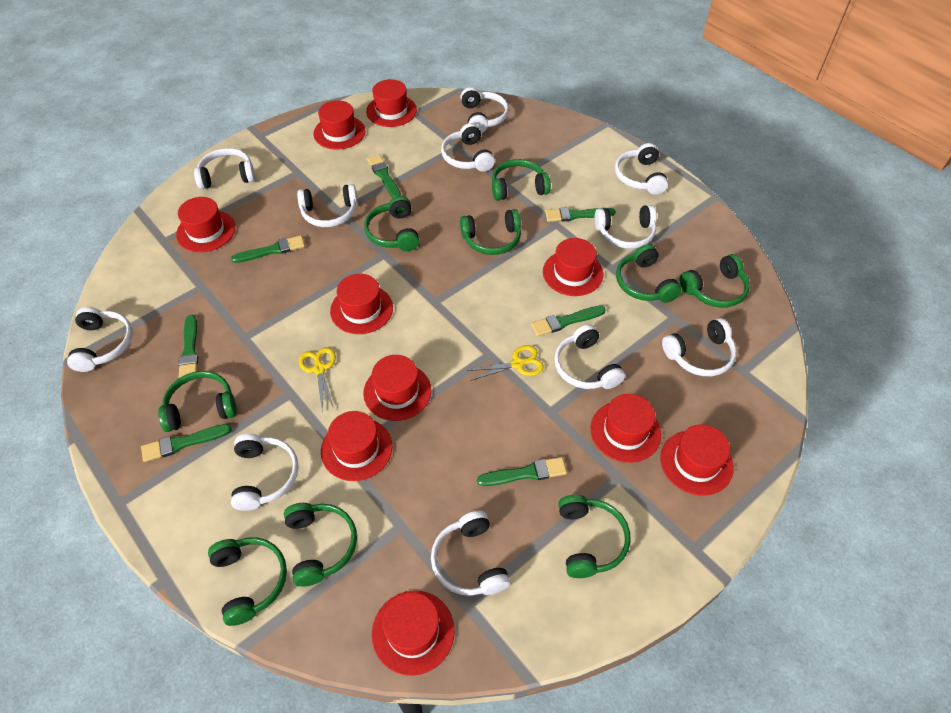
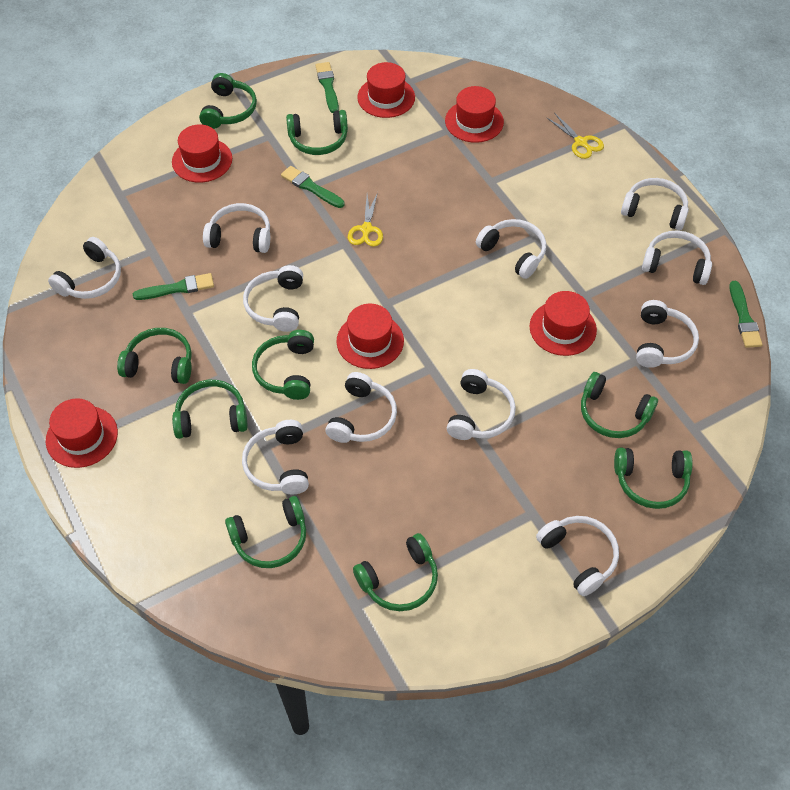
green brush: [141,424,232,462] [178,315,198,378] [231,235,305,263] [367,155,401,198] [477,457,567,486] [531,306,606,336] [545,207,616,222] = 7 -> [133,273,214,300] [281,166,344,208] [315,62,339,113] [729,281,762,348] = 4
red hat: [176,197,235,252] [313,100,366,150] [321,411,392,481] [330,274,393,334] [363,355,431,421] [366,79,417,127] [372,590,455,676] [543,238,603,296] [590,394,661,463] [660,424,734,496] = 10 -> [46,398,118,468] [172,125,232,183] [336,304,404,369] [357,62,415,118] [445,86,504,143] [530,291,597,356] = 6

